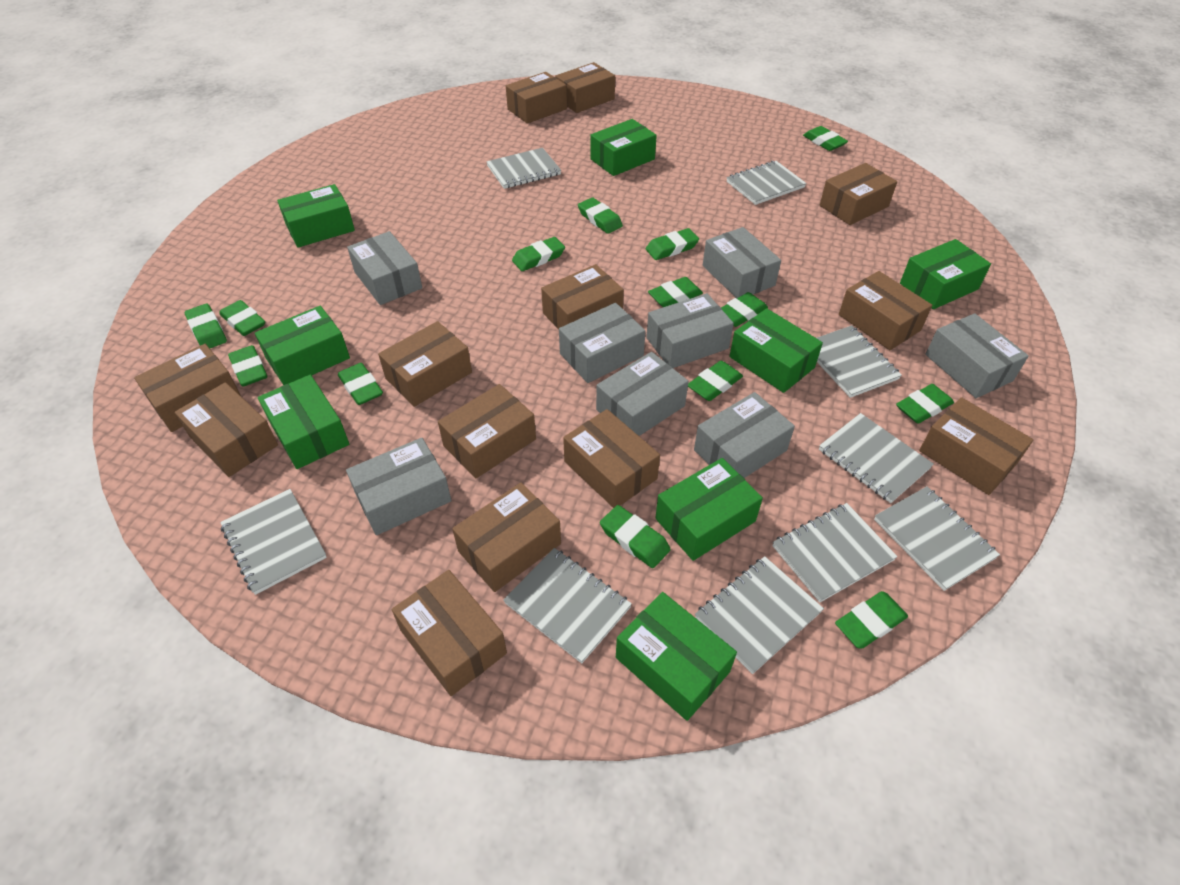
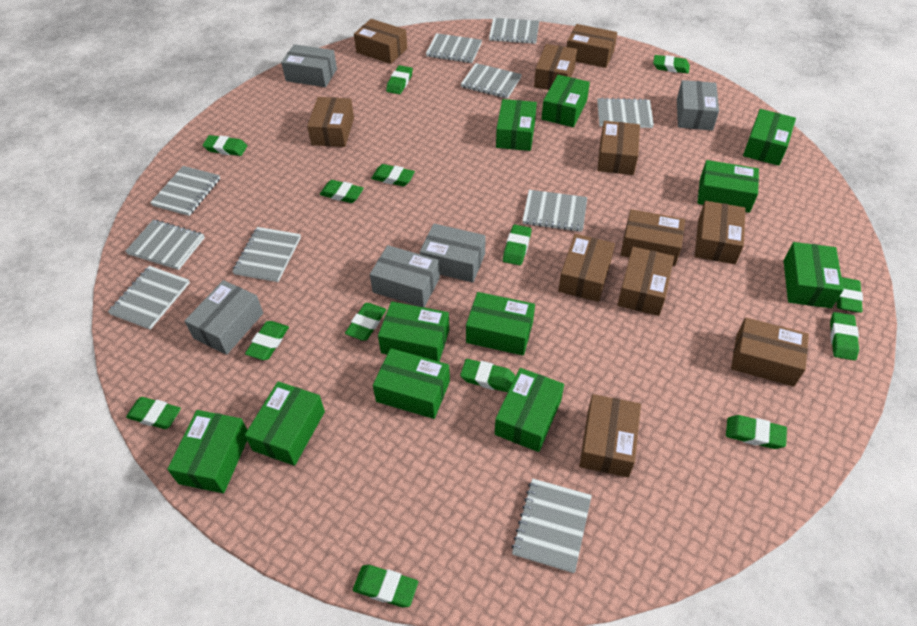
brown box: [134,344,241,432] [174,382,278,477] [378,321,472,407] [392,570,507,696] [438,384,536,478] [452,483,561,592] [506,72,567,124] [541,264,624,329] [555,62,615,113] [563,409,660,508] [820,163,897,225] [839,271,932,350] [919,397,1034,495] = 13 -> [307,97,354,147] [354,19,407,64] [534,44,577,90] [558,234,615,302] [567,24,617,68] [579,394,641,478] [597,121,640,175] [617,247,674,316] [621,209,685,266] [695,201,746,264] [731,318,809,387] = 11
green box: [255,306,350,385] [258,375,349,469] [277,184,355,248] [590,119,657,176] [616,592,737,721] [655,458,763,561] [729,308,823,393] [900,239,991,309] = 8 -> [167,410,247,493] [245,381,325,466] [373,348,450,419] [378,302,449,362] [466,292,535,356] [495,368,564,452] [496,99,537,151] [542,75,590,127] [697,160,759,213] [743,109,796,166] [784,242,843,308] = 11
grey box: [346,438,452,535] [347,231,422,305] [559,303,646,383] [596,352,689,436] [646,293,734,368] [694,392,795,478] [703,227,781,298] [925,313,1029,398] = 8 -> [185,280,263,355] [281,44,337,87] [370,245,440,307] [420,224,486,283] [677,80,719,131] = 5
grey notebook: [220,489,327,595] [486,148,561,189] [503,548,632,664] [695,556,824,674] [727,161,807,205] [772,503,898,603] [817,325,902,398] [819,413,934,503] [874,486,1000,591] = 9 -> [108,266,190,330] [125,220,205,270] [150,166,220,216] [232,227,301,282] [426,33,482,63] [461,63,522,99] [489,18,539,44] [511,478,592,573] [522,190,587,232] [597,97,654,128] = 10

